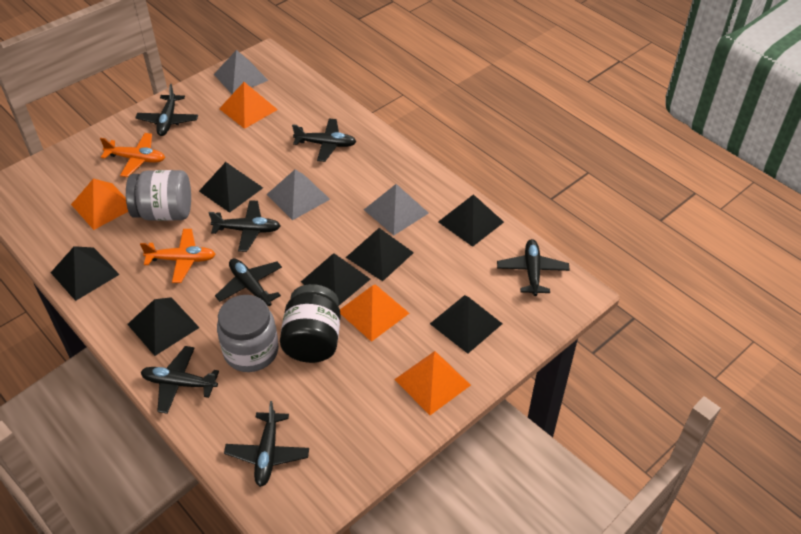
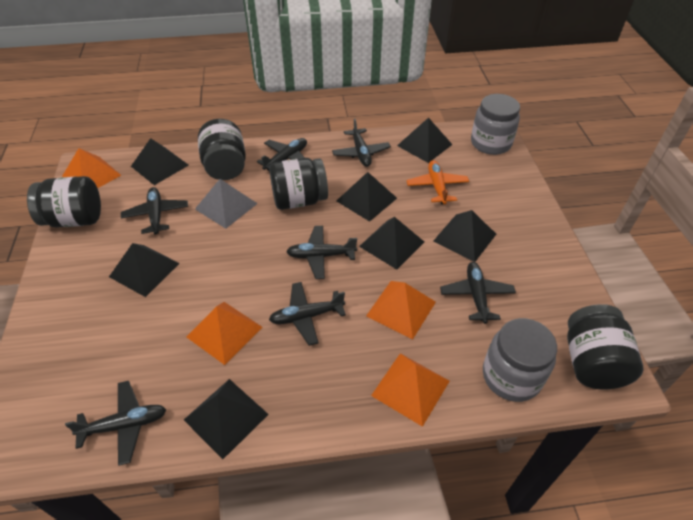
black jar: [280,284,341,363] = 1 -> [27,176,101,228] [198,119,246,180] [269,158,328,210] [567,304,643,390] = 4
grey pyramid: [214,50,269,94] [266,170,330,220] [364,184,429,235] = 3 -> [195,179,258,229] = 1
orange plane: [100,133,165,177] [140,229,216,283] = 2 -> [406,160,469,205] = 1

